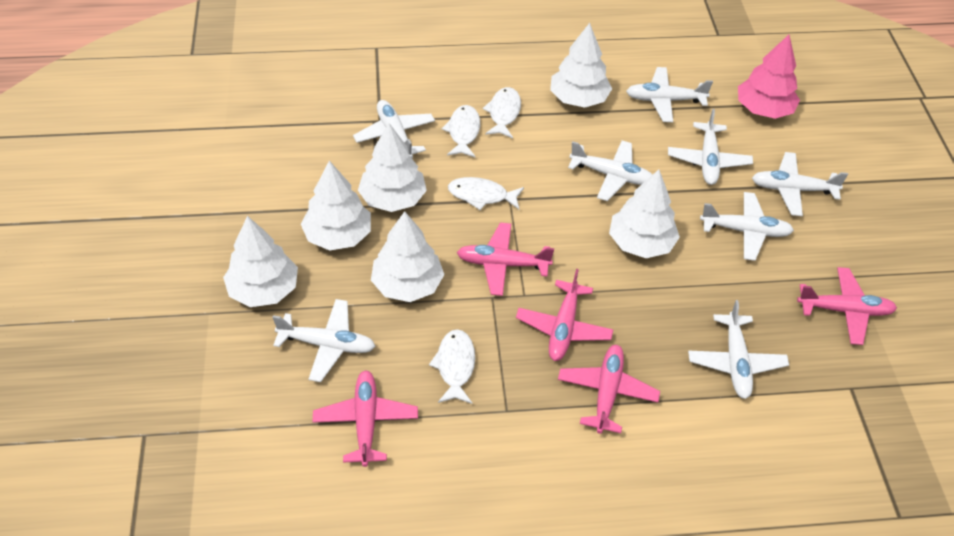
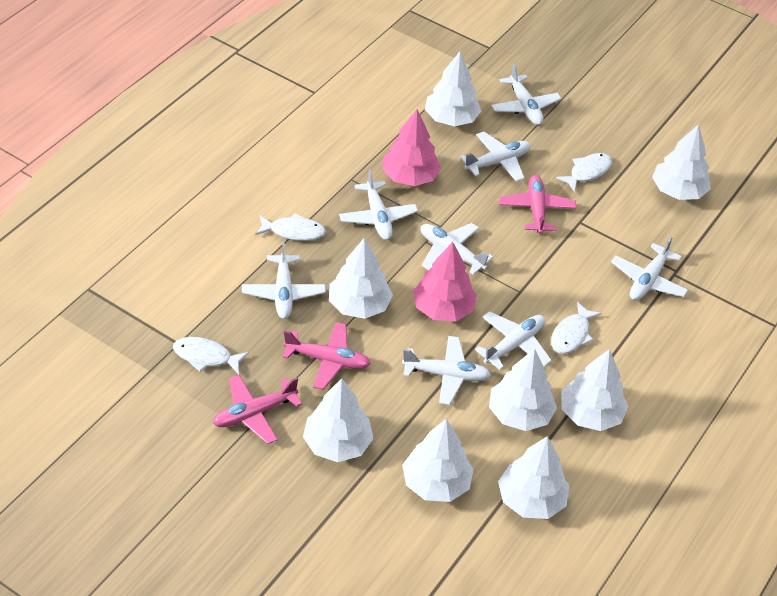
pink plane: [313,370,418,467] [457,222,554,296] [516,269,613,361] [558,345,660,434] [797,267,897,345] = 5 -> [213,375,302,444] [282,322,371,390] [499,175,577,234] = 3
pink tree: [738,35,800,119] = 1 -> [382,109,441,186] [413,242,477,321] = 2
white tree: [223,216,298,307] [301,160,371,250] [358,123,427,212] [371,211,444,302] [550,23,612,108] [609,169,680,258] = 6 -> [303,378,374,462] [329,238,393,319] [402,419,474,502] [425,51,481,126] [489,349,557,431] [498,436,569,519] [561,349,629,431] [652,124,711,200] = 8

